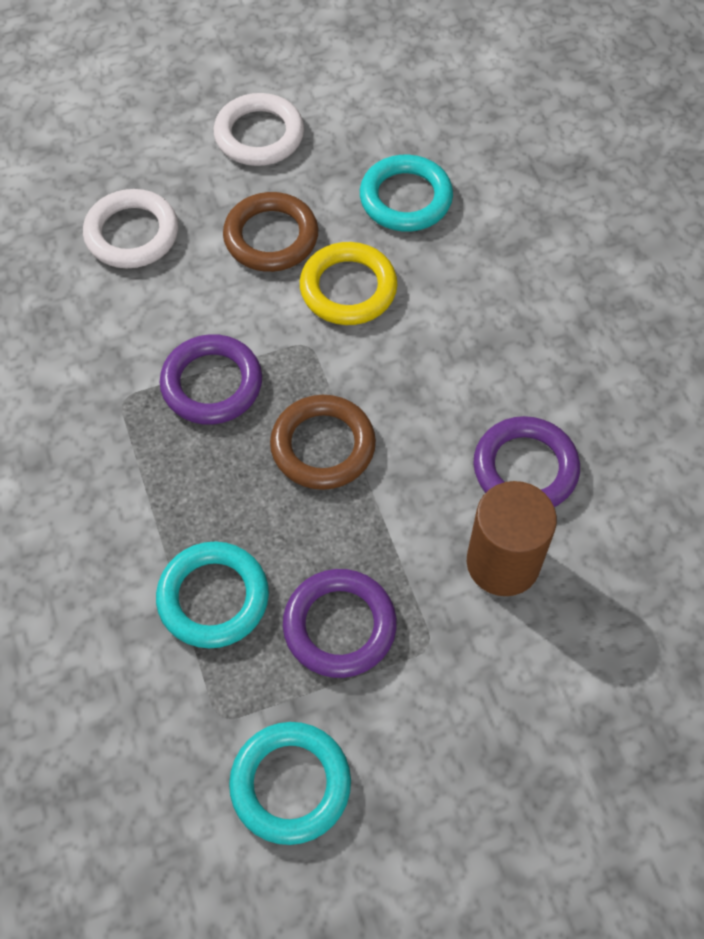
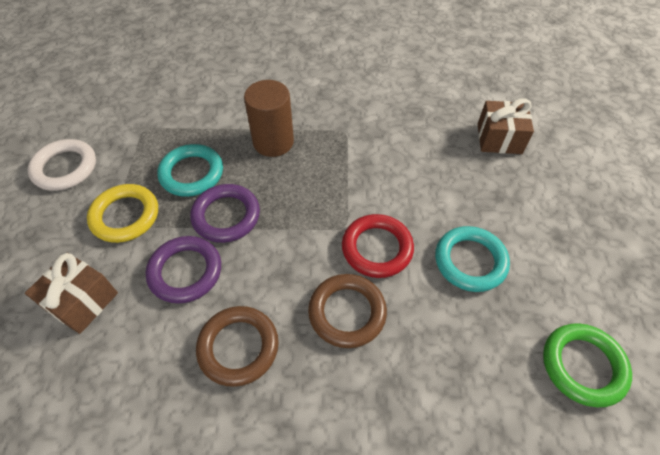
brown gift: none = 0 -> [25,253,118,334] [478,98,534,154] = 2
green ring: none = 0 -> [543,323,632,407] = 1
purple ring: [160,334,262,425] [283,569,397,678] [473,416,580,507] = 3 -> [146,236,221,304] [190,184,260,243] = 2
red ring: none = 0 -> [342,214,414,278] = 1
turquoise ring: [156,541,269,648] [229,722,351,845] [360,155,453,232] = 3 -> [157,144,223,197] [435,226,510,292] = 2
white ring: [83,189,178,268] [214,93,304,166] = 2 -> [27,139,96,191] = 1

